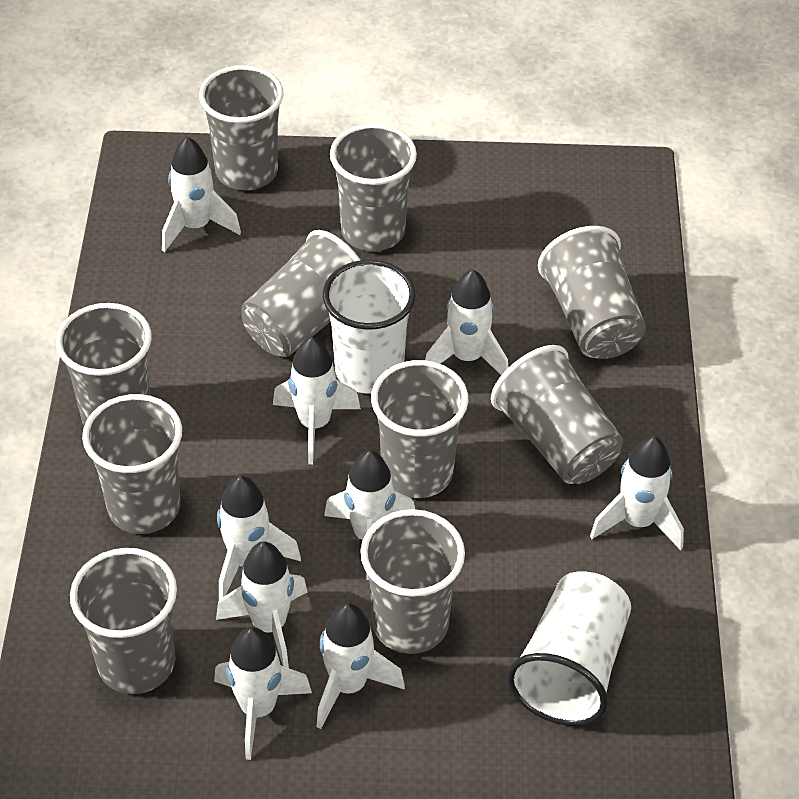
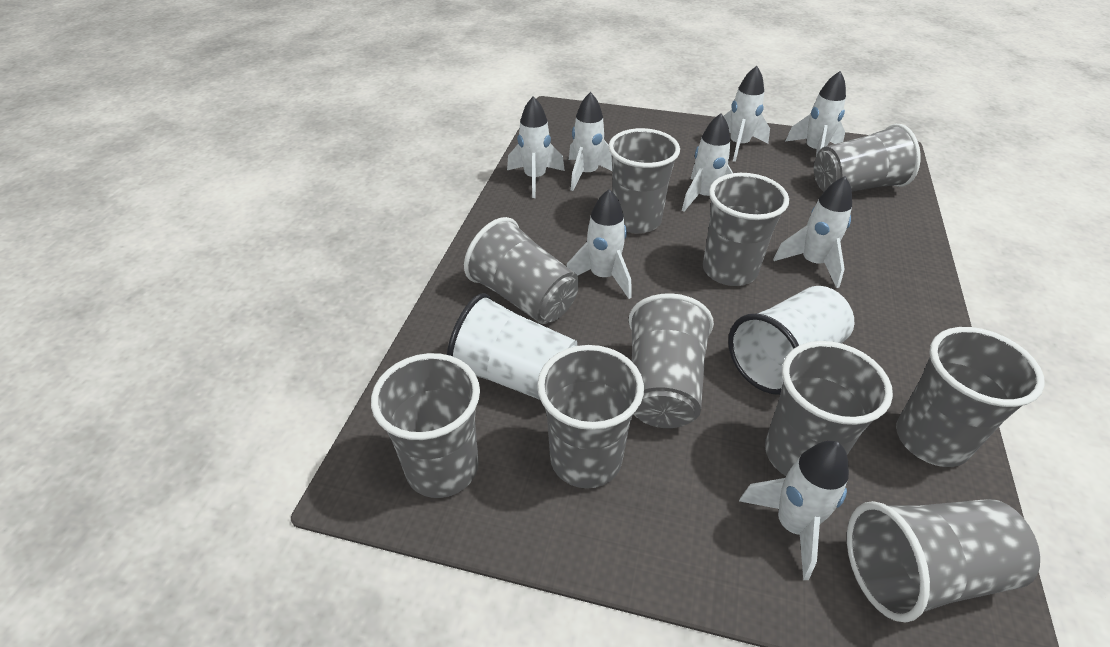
white rocket: [162,137,241,252] [214,627,312,760] [216,542,308,668] [217,476,301,599] [273,337,361,464] [316,603,405,729] [324,450,415,580] [425,269,509,375] [590,436,684,550] = 9 -> [507,96,565,198] [566,189,632,299] [569,92,612,191] [682,113,733,212] [723,66,770,162] [739,441,849,580] [773,176,852,288] [786,71,846,156] = 8

